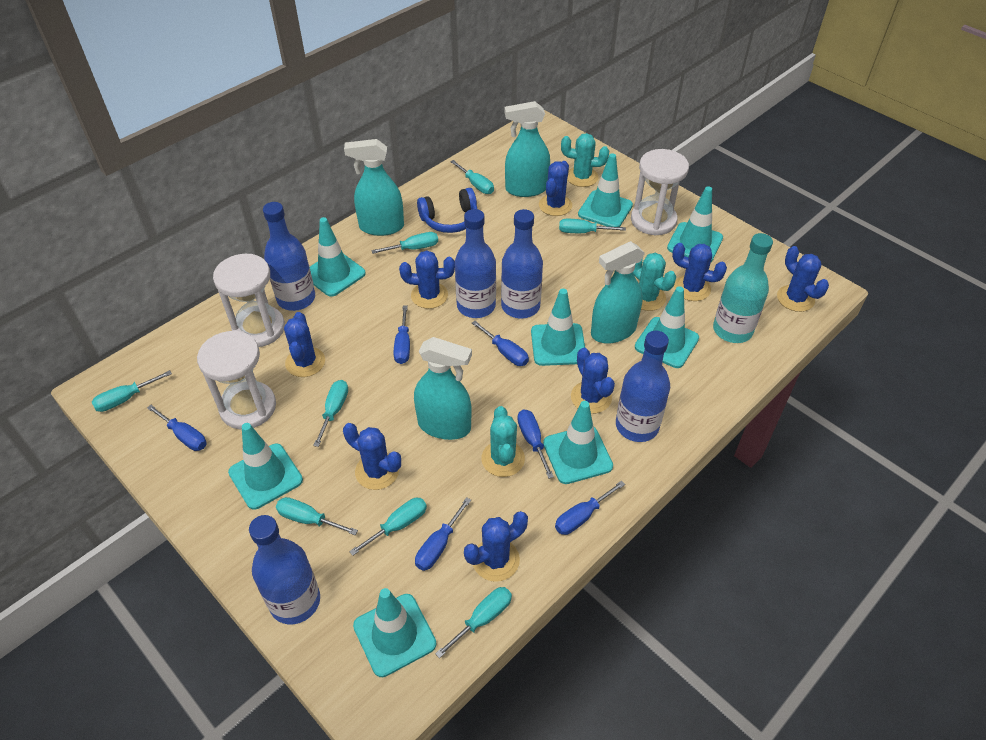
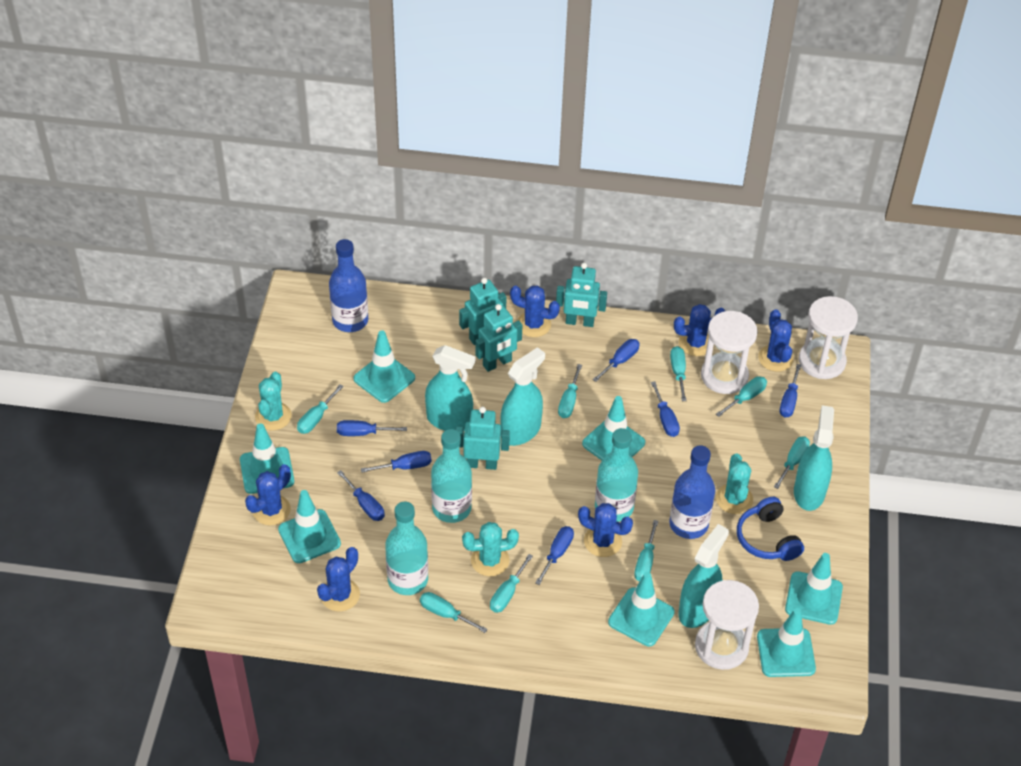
blue bottle: [249,515,320,624] [263,202,315,311] [455,209,496,318] [501,209,543,319] [616,331,670,442] = 5 -> [329,239,368,332] [669,445,715,539] = 2
blue cactus: [284,312,325,377] [343,423,401,490] [399,251,455,309] [464,511,528,582] [539,161,572,216] [571,348,615,413] [672,243,727,301] [777,246,829,312] = 8 -> [245,464,291,526] [317,547,360,611] [510,286,560,337] [578,503,633,557] [674,304,725,356] [758,309,794,372] = 6
blue screwdriver: [147,405,207,451] [394,305,410,364] [415,497,471,571] [472,321,529,366] [517,410,554,479] [555,481,625,535] = 6 -> [337,420,407,436] [337,470,385,521] [361,451,432,473] [535,526,574,585] [592,339,640,382] [651,381,680,437] [780,364,801,418] = 7
turquoise bottle: [713,233,773,343] = 1 -> [385,502,428,595] [431,429,472,523] [595,428,638,522] = 3
turquoise robot: none = 0 -> [456,407,510,470] [459,278,507,345] [475,304,522,372] [556,263,607,327] = 4
turquoise traffic cone: [228,423,303,510] [310,217,366,297] [353,588,436,677] [531,289,585,366] [543,401,613,484] [578,153,633,227] [635,286,699,368] [667,186,723,262] = 8 -> [240,423,294,494] [278,490,341,563] [353,330,415,403] [582,396,645,460] [608,572,675,646] [757,608,816,677] [785,553,843,625] = 7

